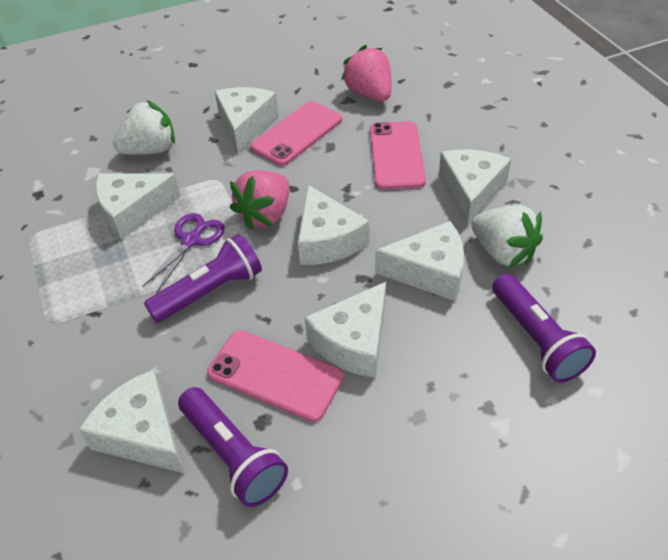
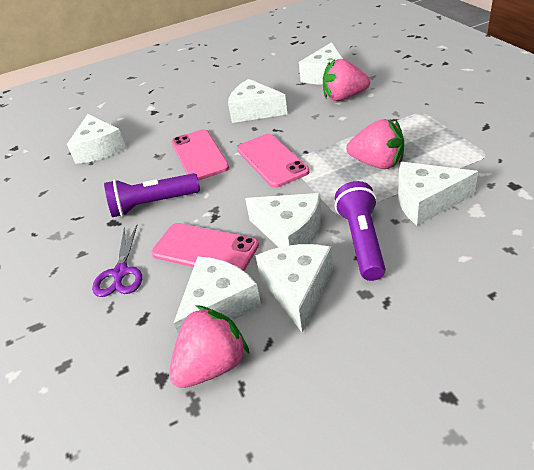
pink strawberry: [230,170,289,230] [341,45,392,101] = 2 -> [169,305,250,388] [323,59,370,101] [346,119,404,169] = 3
purple flashlight: [144,234,262,323] [178,387,288,507] [492,274,596,383] = 3 -> [104,173,200,217] [335,181,386,281] = 2
white strawberry: [113,100,175,155] [471,205,543,268] = 2 -> none = 0

